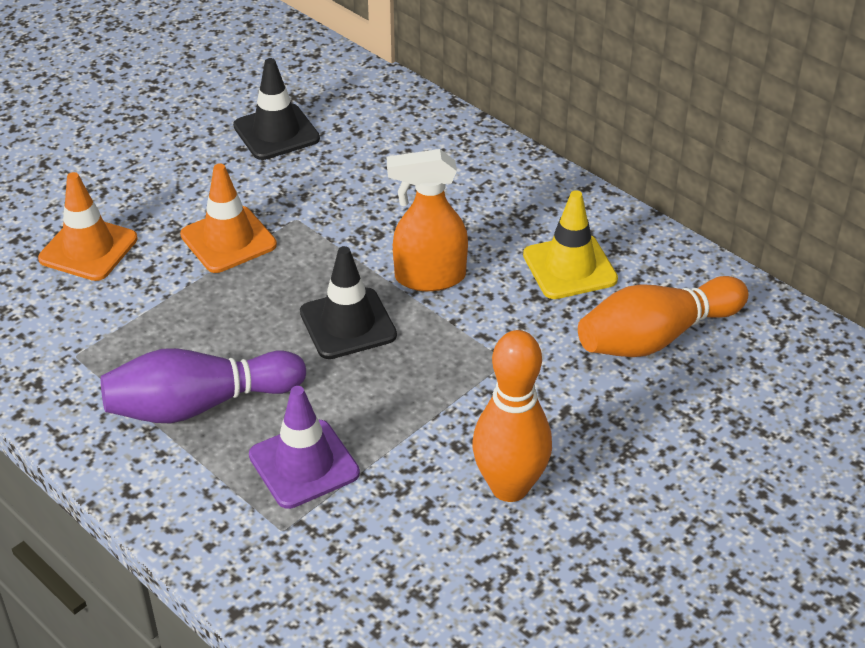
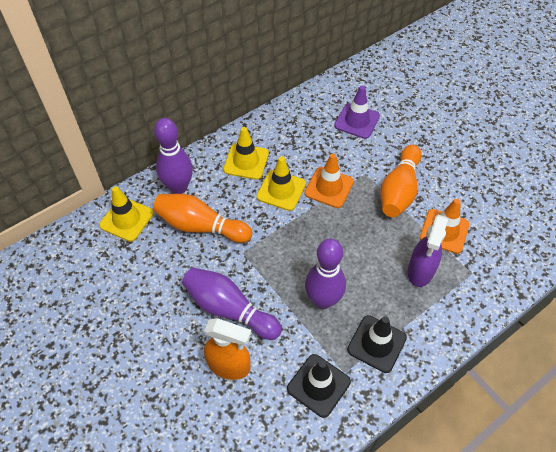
purple bowling pin: [101,348,306,423] = 1 -> [154,118,193,194] [182,267,282,340] [305,239,346,309] = 3
purple spray bottle: none = 0 -> [407,215,448,287] = 1
yellow traffic cone: [523,190,618,299] = 1 -> [99,186,154,242] [223,127,269,180] [256,156,306,211] = 3

